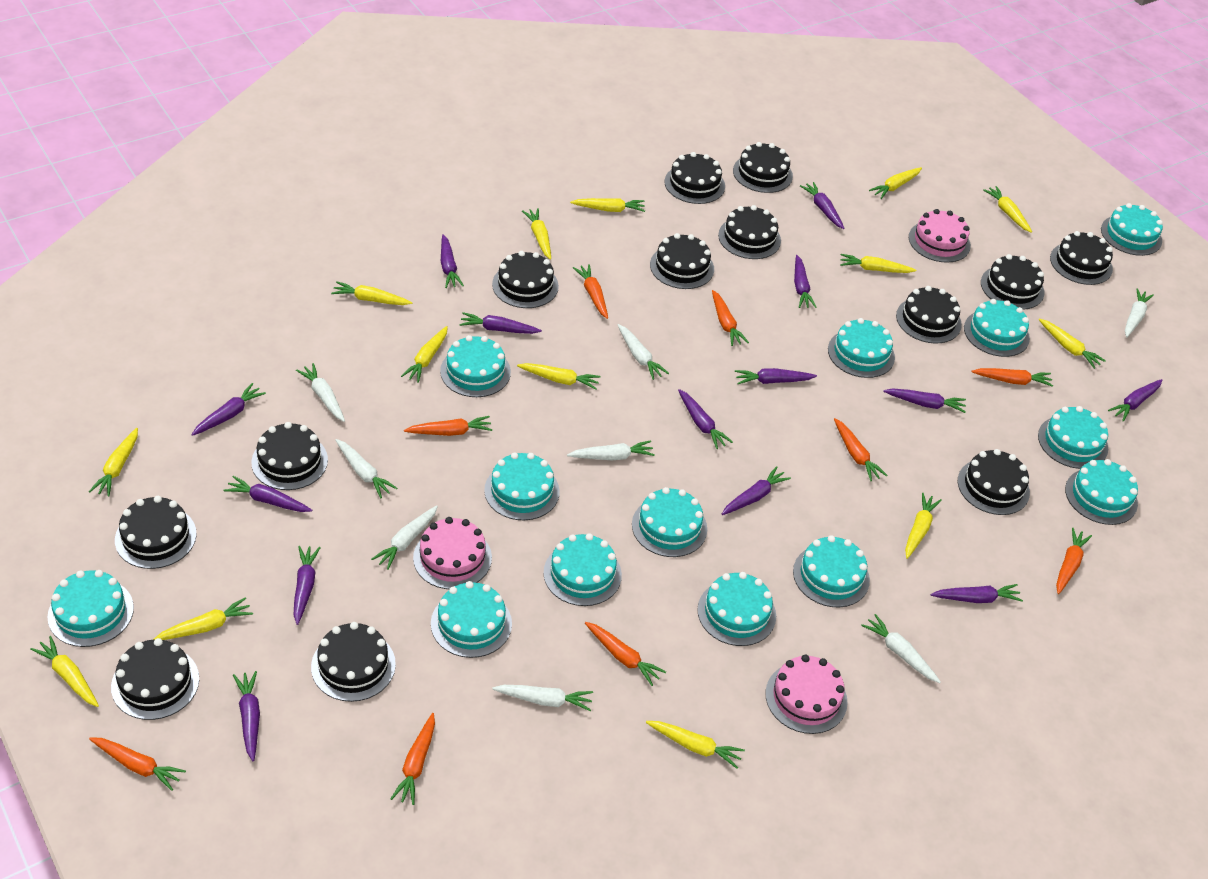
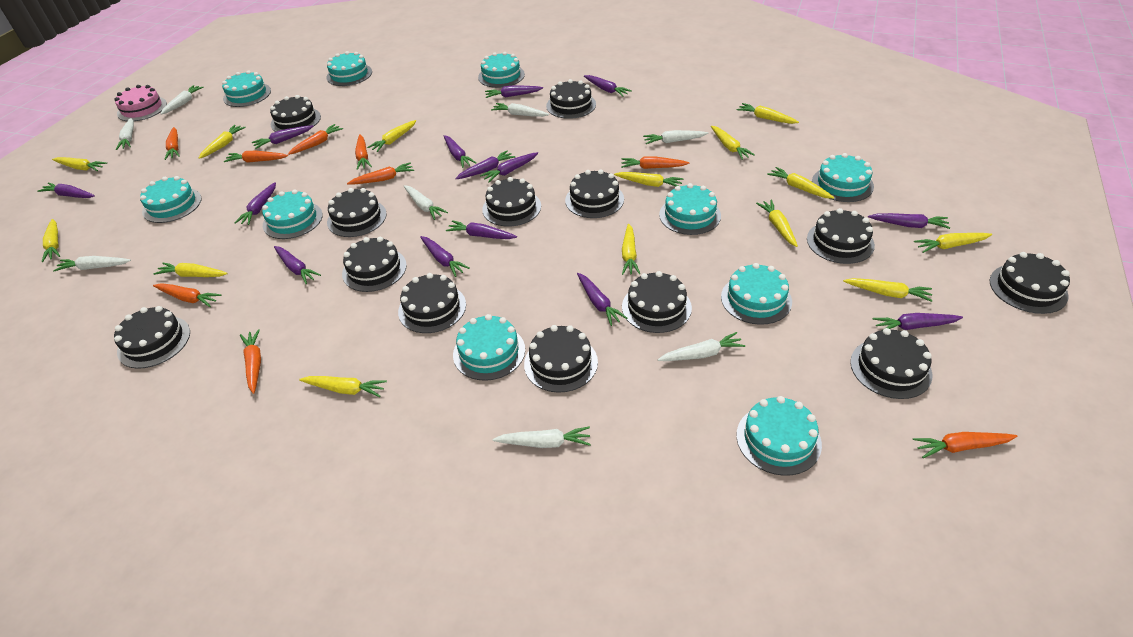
pink cake: [413,517,492,589] [765,655,848,734] [909,209,971,263] = 3 -> [114,85,167,121] = 1
turquoise cake: [47,570,134,647] [431,581,512,658] [440,335,511,397] [484,452,560,520] [544,533,622,606] [632,487,707,557] [697,572,776,646] [793,535,870,607] [828,318,895,378] [964,299,1030,357] [1038,406,1108,469] [1065,459,1138,525] [1101,203,1163,256] = 13 -> [140,176,202,223] [222,71,271,107] [262,190,323,239] [326,51,372,86] [453,314,525,381] [478,52,525,88] [659,183,721,235] [721,263,792,325] [736,396,822,476] [812,153,874,202] = 10

